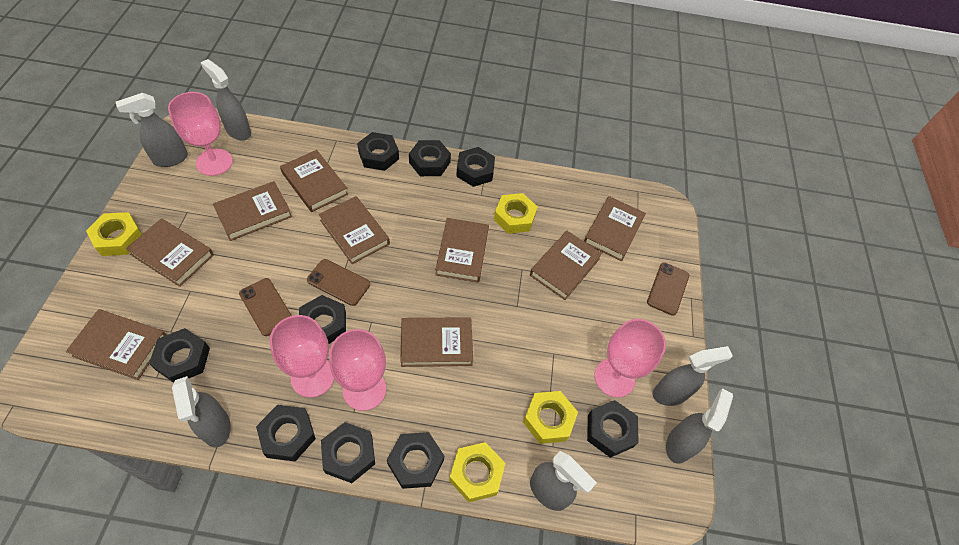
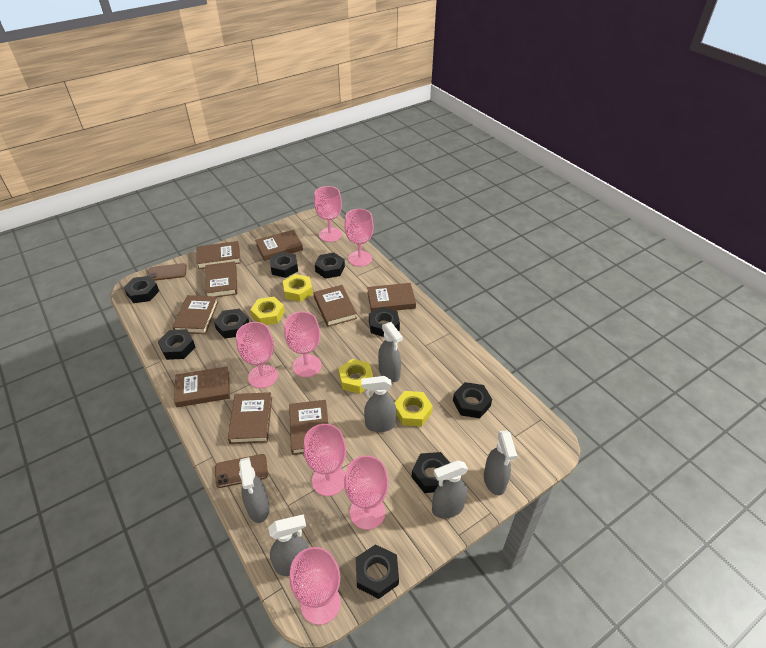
brown phone: [239,278,292,336] [307,259,370,306] [647,262,689,316] = 3 -> [148,263,187,281] [215,454,268,488] = 2
pink goblet: [168,92,233,176] [270,315,334,398] [329,329,386,411] [594,319,666,398] = 4 -> [236,322,278,388] [284,311,322,377] [289,547,341,625] [303,424,346,496] [314,186,342,242] [344,209,374,267] [344,455,389,530] = 7

